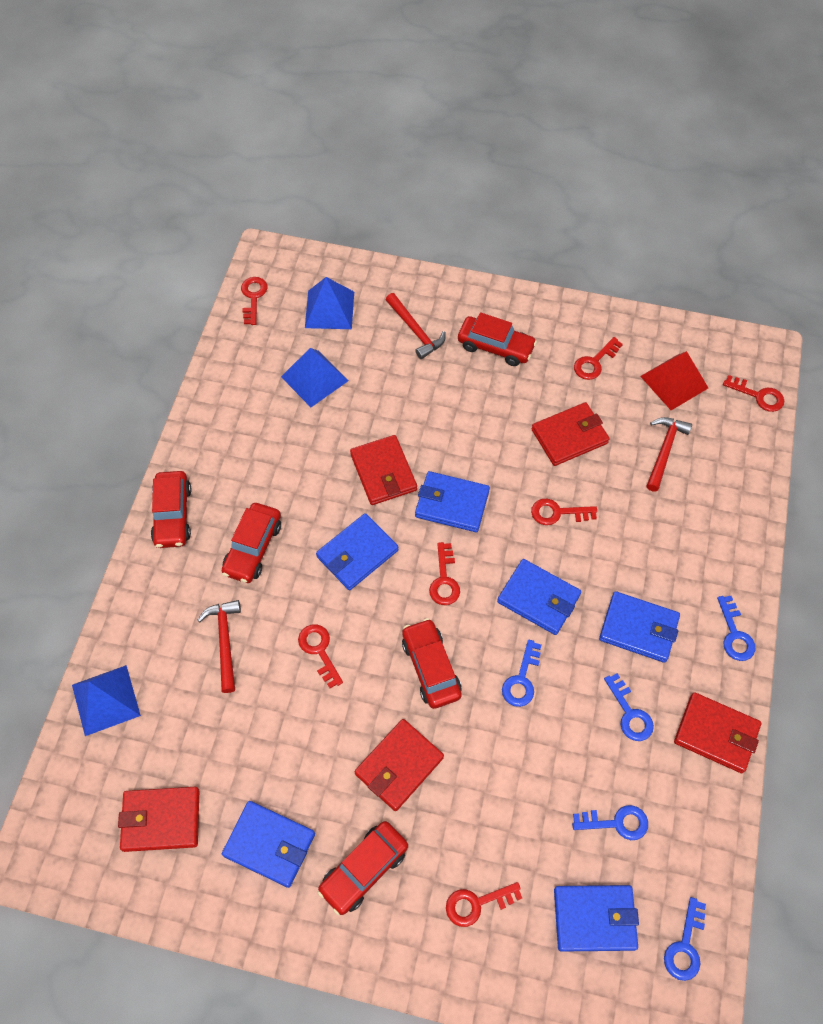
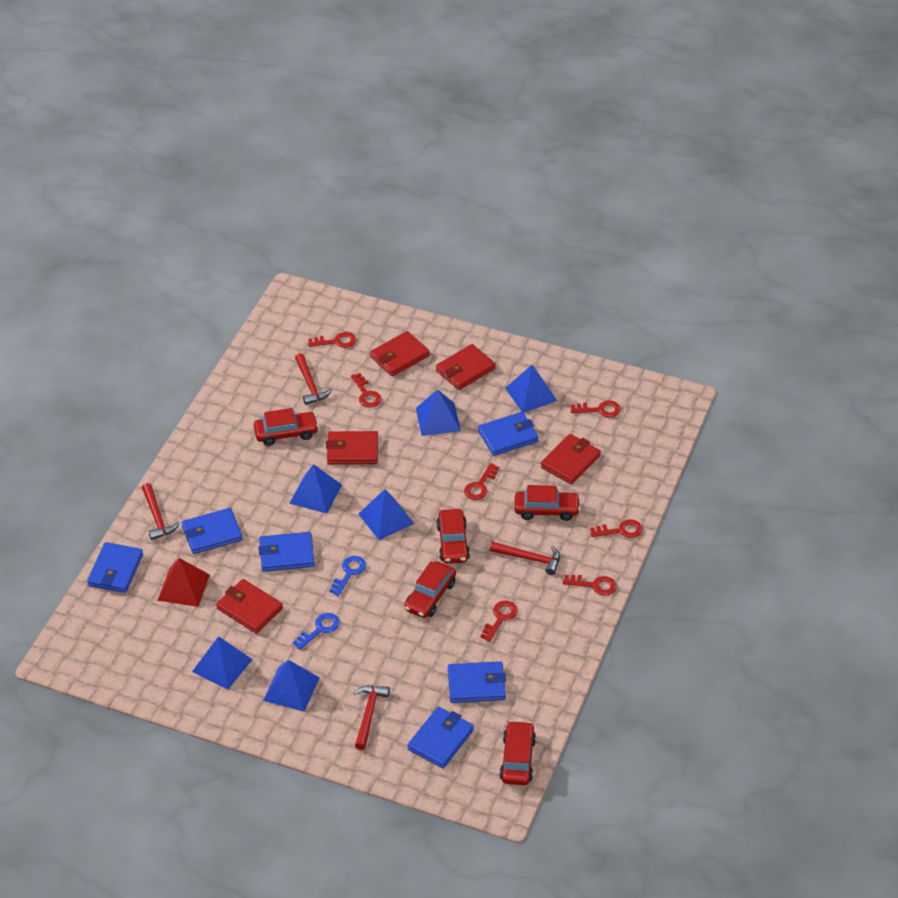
blue key: [502,640,541,707] [572,805,648,840] [604,673,654,741] [664,897,706,981] [717,596,755,661] = 5 -> [293,613,340,650] [329,556,366,596] = 2
blue pyramid: [72,665,141,736] [281,348,348,407] [305,277,354,329] = 3 -> [192,636,253,690] [263,660,320,711] [289,464,342,513] [359,489,414,540] [416,390,461,436] [505,365,557,413] = 6
red hammer: [197,600,241,693] [386,293,446,359] [647,417,692,491] = 3 -> [142,483,180,540] [295,353,332,405] [353,685,390,750] [490,541,560,575] = 4

